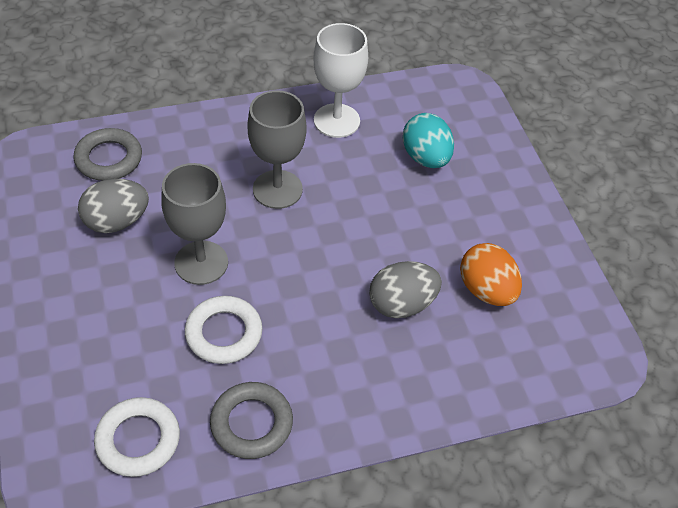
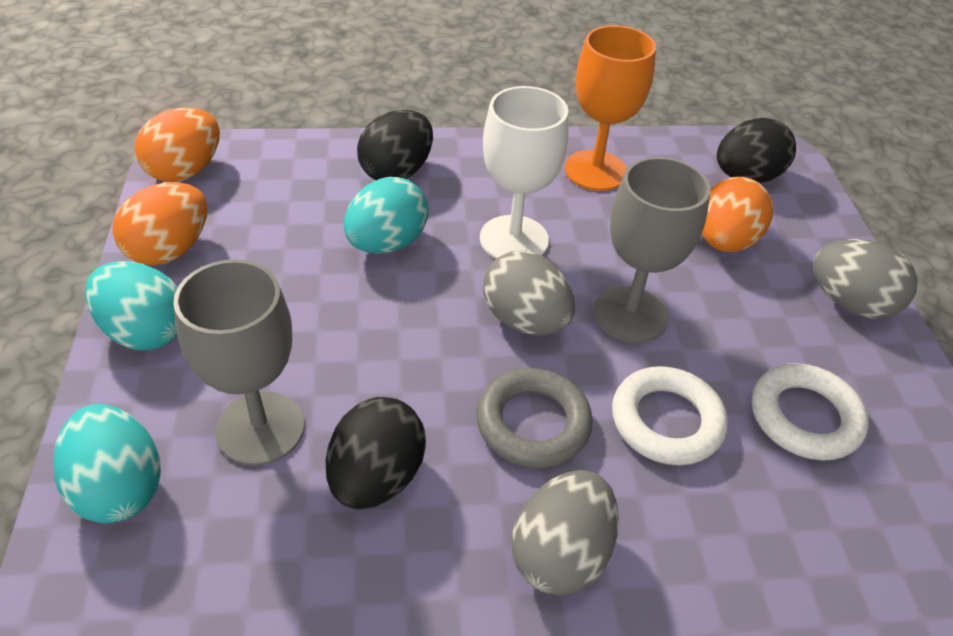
black egg: none = 0 -> [325,397,426,509] [357,110,433,180] [717,118,796,183] = 3
grey egg: [78,179,149,233] [369,261,442,318] = 2 -> [483,251,575,335] [512,470,619,595] [813,239,918,318] = 3
grey ring: [74,128,142,181] [210,382,293,459] = 2 -> [476,368,593,468] = 1
orange egg: [460,243,522,306] = 1 -> [113,182,207,266] [135,108,220,182] [702,177,773,252] = 3
orange goblet: none = 0 -> [565,25,656,191] = 1
turquoise egg: [403,113,454,168] = 1 -> [53,404,161,523] [85,261,178,350] [344,177,428,254] = 3

